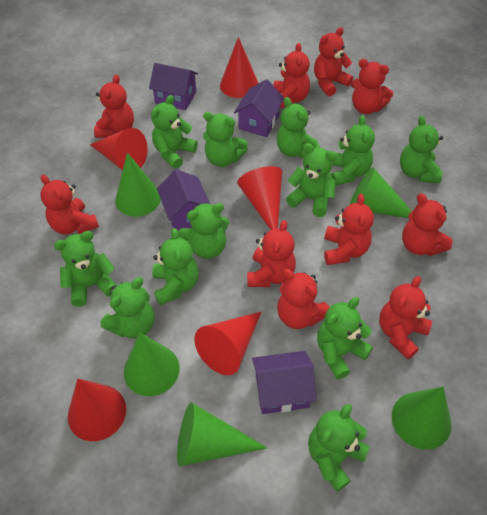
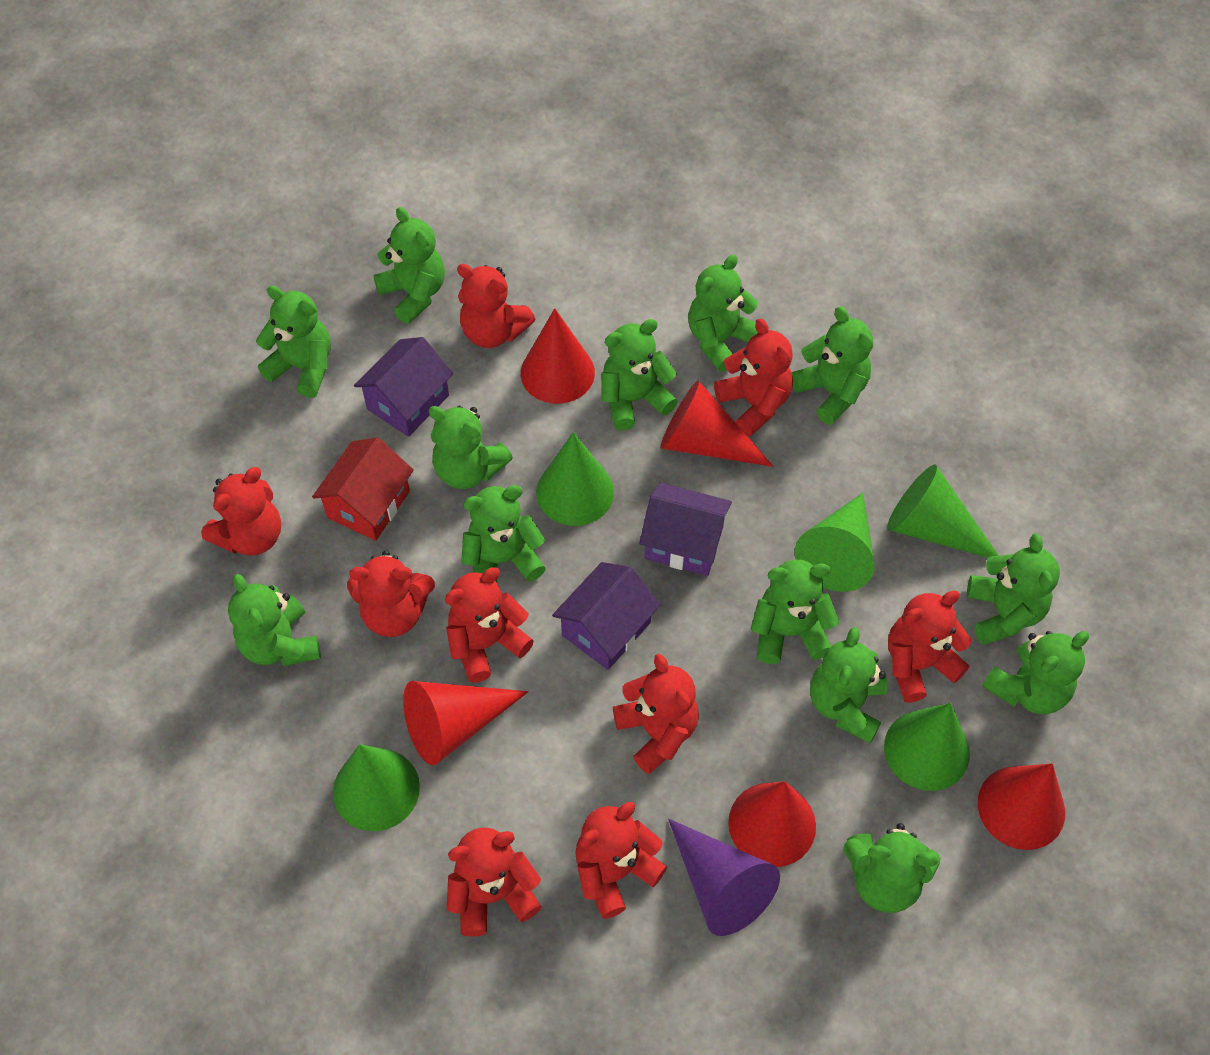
green teddy bear: [54,231,117,307] [101,277,154,339] [151,95,198,169] [152,228,199,305] [179,203,229,259] [203,112,248,167] [276,97,320,158] [286,143,337,217] [308,404,370,492] [317,297,373,379] [331,115,375,185] [400,116,443,183] = 12 -> [228,574,321,666] [256,286,331,398] [373,207,445,324] [429,405,513,489] [461,485,546,582] [601,319,678,431] [688,254,758,372] [751,560,840,664] [792,307,873,425] [810,627,887,744] [843,823,941,913] [967,533,1060,645] [982,631,1089,714] = 13
purple cone: none = 0 -> [668,819,780,936] = 1
purple house: [149,63,198,110] [157,169,210,232] [234,79,284,137] [252,351,316,414] = 4 -> [354,337,453,437] [552,562,660,670] [639,483,732,576] = 3
red house: none = 0 -> [312,437,414,541] = 1
red teddy bear: [40,174,99,234] [94,75,134,138] [247,220,296,287] [273,43,310,108] [277,269,330,329] [314,27,353,96] [324,194,374,265] [351,59,393,114] [379,276,432,360] [402,193,453,256] = 10 -> [201,467,281,556] [347,550,435,637] [445,567,534,683] [447,827,541,937] [457,264,535,348] [575,802,667,919] [613,654,699,774] [714,318,793,436] [888,590,972,703] = 9

